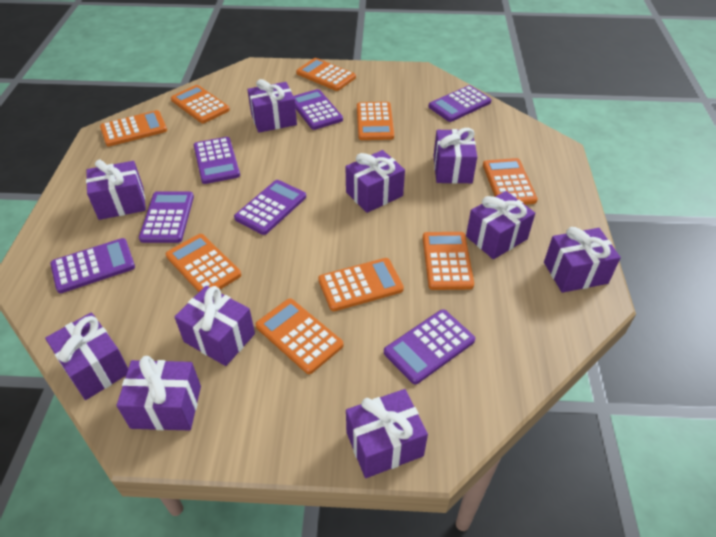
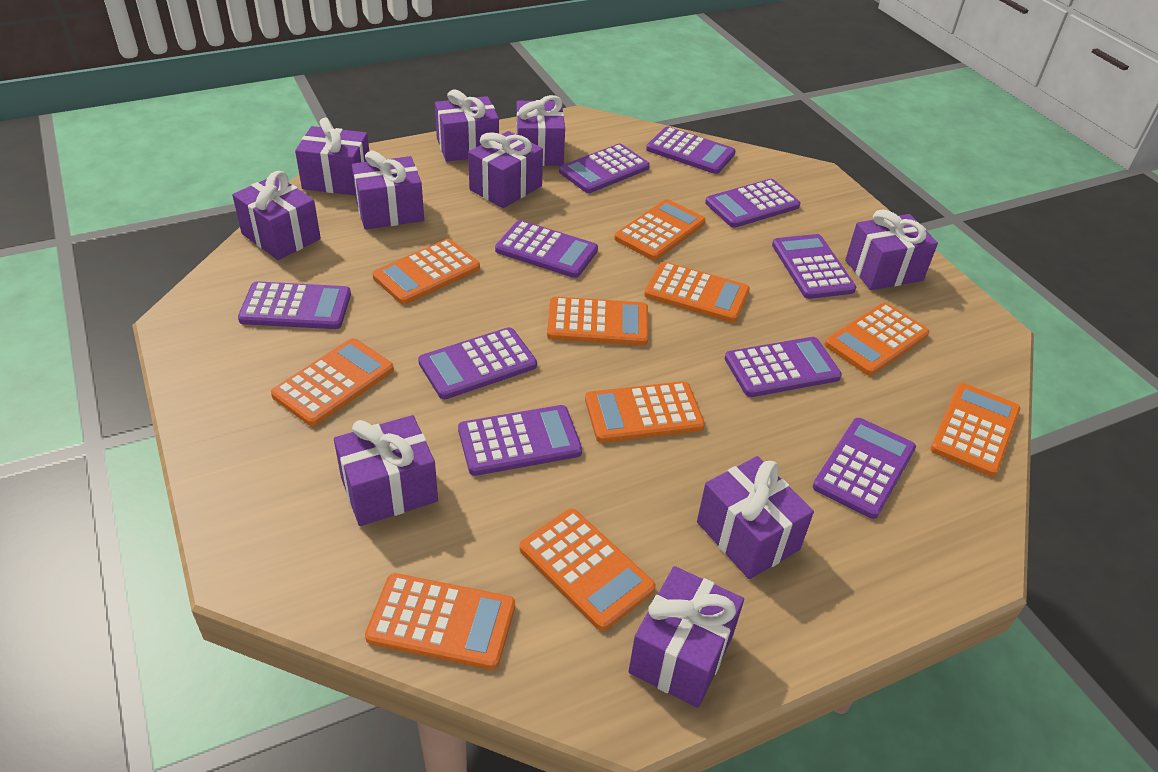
orange calculator: [100,110,167,146] [166,234,241,292] [171,85,230,123] [256,298,344,374] [296,58,356,91] [318,258,404,311] [357,102,394,140] [423,232,474,290] [483,158,538,205] = 9 -> [271,338,394,426] [365,573,515,670] [372,239,480,305] [519,508,656,631] [547,297,649,346] [585,381,705,443] [614,199,706,260] [644,262,750,323] [825,303,929,376] [930,383,1020,477] = 10
purple calculator: [50,238,135,293] [139,191,194,243] [194,137,240,184] [234,180,306,235] [293,89,343,130] [384,309,475,384] [428,85,491,122] = 7 -> [238,281,351,329] [418,327,537,399] [458,405,582,476] [495,220,598,278] [559,144,650,193] [646,127,736,174] [705,179,800,228] [725,337,842,397] [772,234,856,299] [813,418,916,519] = 10

